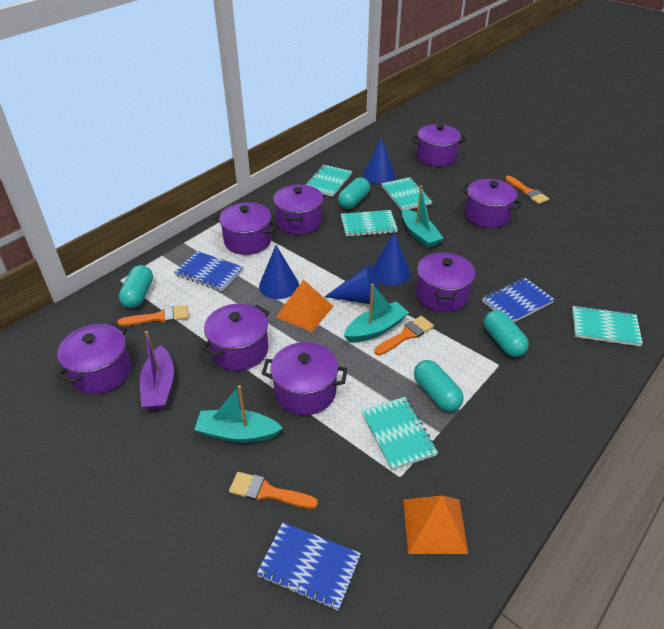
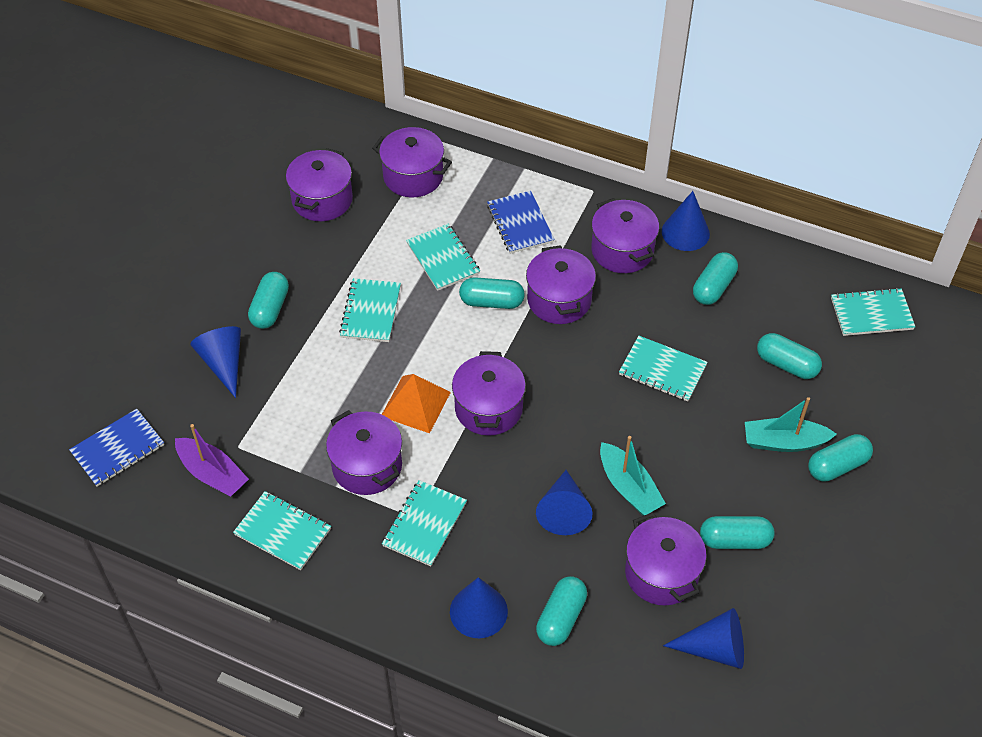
blue cone: [259,245,299,299] [324,265,380,304] [363,138,395,184] [373,232,410,286] = 4 -> [191,326,241,398] [450,577,508,638] [536,470,593,535] [662,191,710,251] [663,608,744,669] = 5
blue notebook: [175,251,243,292] [257,522,361,611] [482,278,555,322] = 3 -> [69,409,164,486] [487,191,555,254] = 2
orange brush: [118,305,189,326] [229,472,318,509] [374,316,434,355] [505,176,549,204] = 4 -> none = 0
orange pyramid: [276,279,334,332] [403,495,468,554] = 2 -> [382,374,451,433] = 1
purple pot: [57,323,131,394] [202,304,270,371] [214,202,278,255] [261,342,347,415] [273,184,323,235] [411,124,466,166] [416,252,475,312] [461,179,523,228] = 8 -> [286,148,353,221] [326,410,402,495] [372,127,452,197] [452,351,526,436] [526,245,596,324] [591,198,659,273] [625,512,706,606] = 7
turquoise boat: [194,385,282,443] [344,284,409,343] [402,185,444,248] = 3 -> [600,436,666,516] [745,397,837,452] = 2
turquoise capsule: [119,265,153,308] [338,177,370,209] [414,360,464,412] [484,310,529,357] = 4 -> [248,272,289,329] [459,277,525,309] [536,576,587,646] [693,252,738,305] [700,516,774,549] [757,333,822,379] [808,434,873,482] = 7
turquoise notebook: [304,165,352,197] [341,210,398,237] [361,397,438,471] [381,177,432,211] [572,306,643,346] = 5 -> [233,491,331,570] [339,278,401,342] [382,480,467,566] [406,224,480,291] [619,336,708,401] [831,288,915,336] = 6

